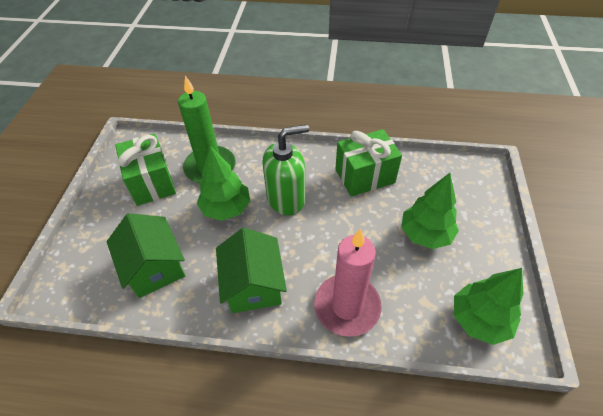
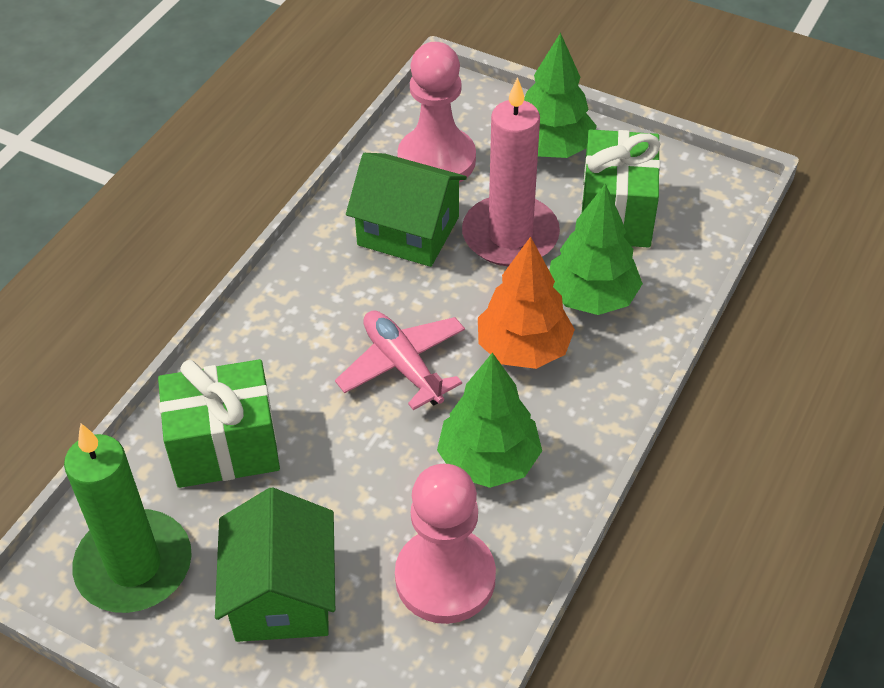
green soap dispenser: [262,124,309,216] = 1 -> none = 0
orange tree: none = 0 -> [478,237,575,369] = 1
pink pawn: none = 0 -> [395,464,496,624] [397,42,476,183] = 2
pink plane: none = 0 -> [335,311,465,410] = 1

